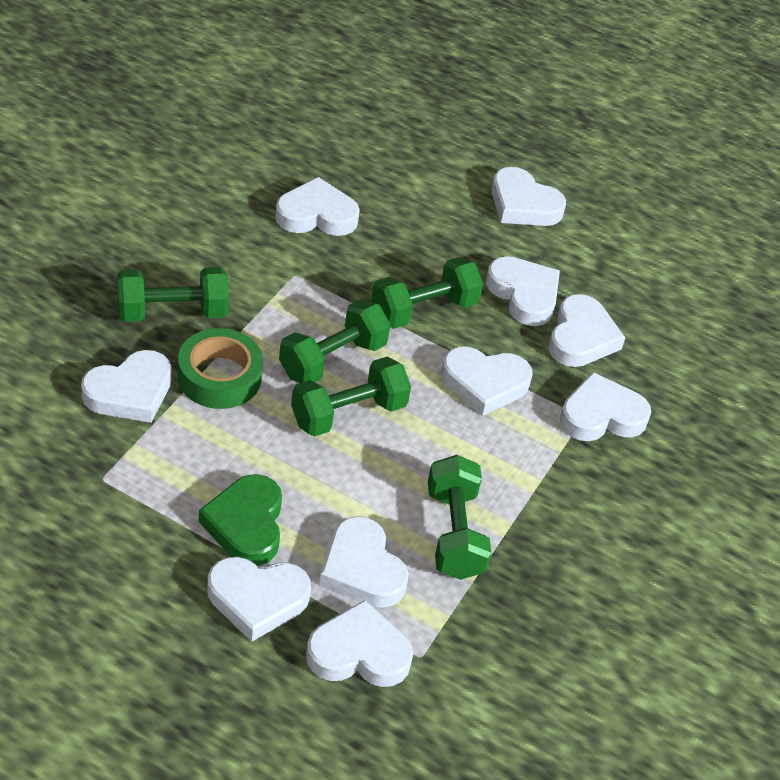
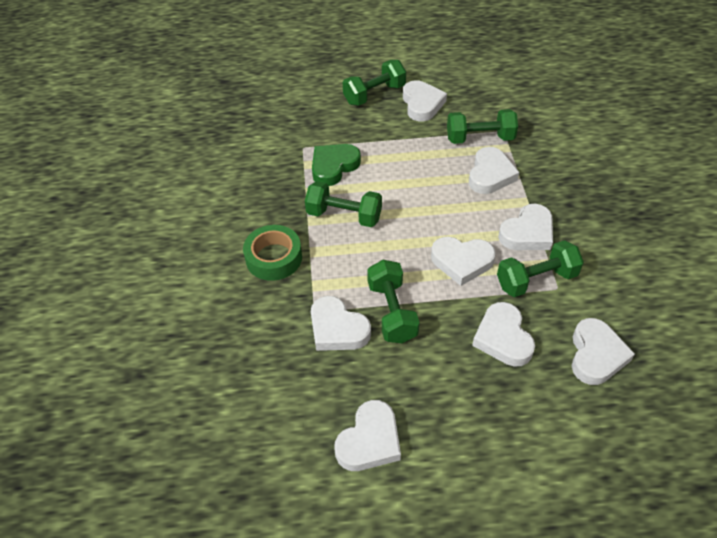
white heart: [81,350,172,423] [207,557,311,642] [275,177,360,236] [306,600,413,687] [319,516,409,608] [441,347,533,416] [486,256,560,326] [491,167,566,226] [549,294,625,367] [560,372,651,441] = 10 -> [311,296,371,351] [335,400,401,471] [403,80,447,121] [431,237,496,286] [469,147,519,194] [472,302,535,367] [498,204,553,250] [572,318,635,385] = 8

